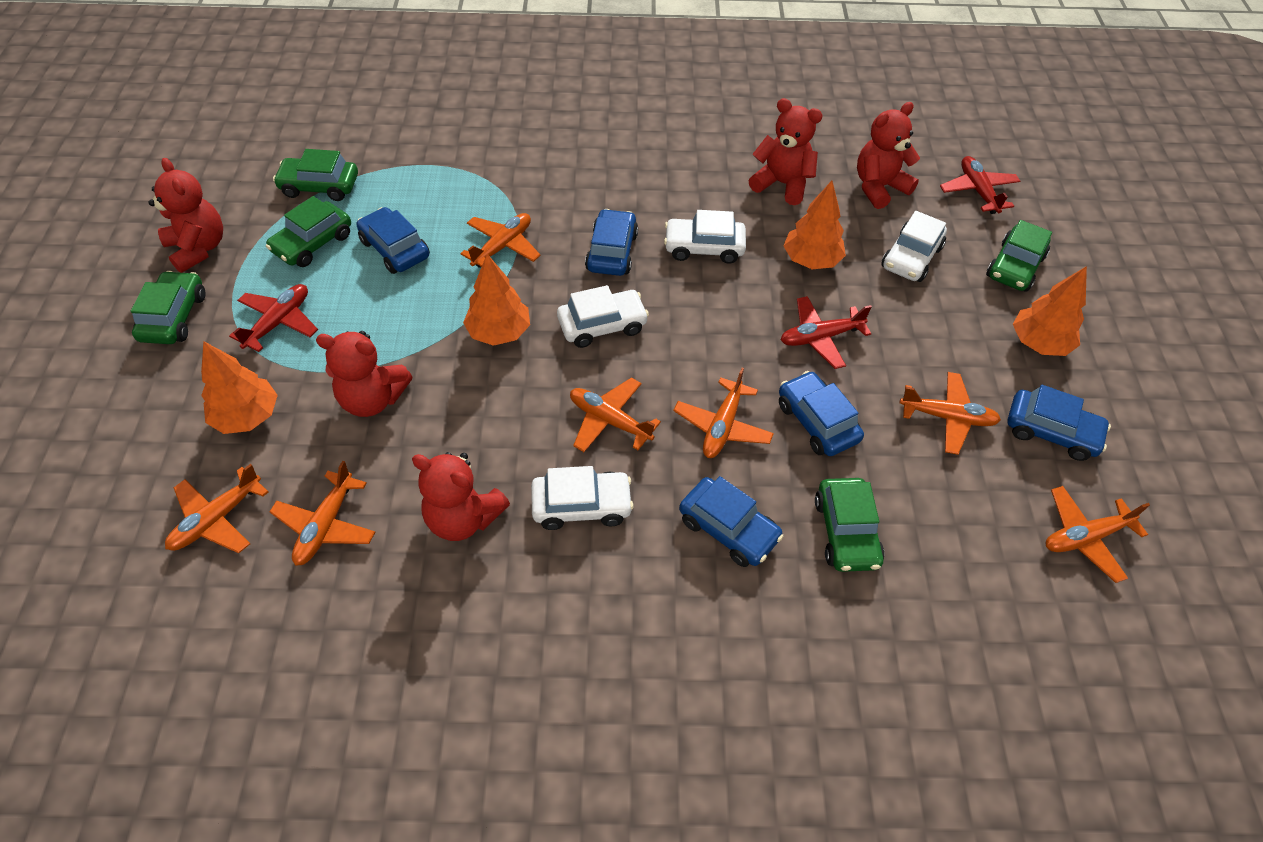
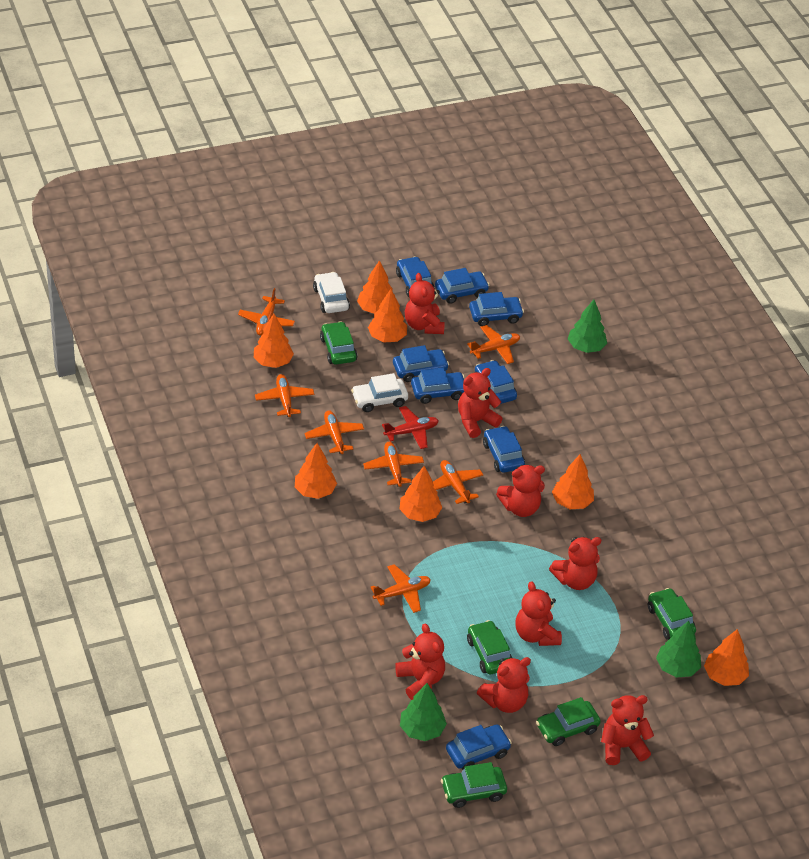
blue car: [357,207,430,274] [585,209,638,276] [679,476,784,567] [779,371,864,456] [1007,385,1111,461] = 5 -> [393,345,449,382] [396,256,435,297] [411,368,464,404] [435,268,490,304] [446,724,512,770] [469,292,524,326] [475,360,517,404] [483,426,525,473] = 8
green tree: none = 0 -> [400,683,447,741] [568,299,607,353] [656,621,701,677] = 3
orange tree: [201,341,278,434] [463,254,530,346] [783,181,846,269] [1013,266,1087,356] = 4 -> [254,314,294,368] [295,443,337,499] [357,260,393,314] [368,289,407,342] [399,466,442,522] [552,454,594,509] [704,629,749,686] = 7
red plane: [229,284,318,352] [781,296,872,369] [940,156,1020,214] = 3 -> [382,406,439,449] = 1
red teddy bear: [148,158,223,273] [316,331,413,417] [412,452,510,541] [749,98,823,205] [857,102,920,209] = 5 -> [395,623,445,700] [405,273,445,334] [458,368,503,438] [477,657,531,713] [496,465,545,517] [515,581,562,646] [549,537,601,590] [601,695,654,765] = 8
white car: [531,466,634,530] [557,285,649,348] [664,210,746,264] [881,211,947,282] = 4 -> [313,272,350,313] [351,373,408,412] = 2

